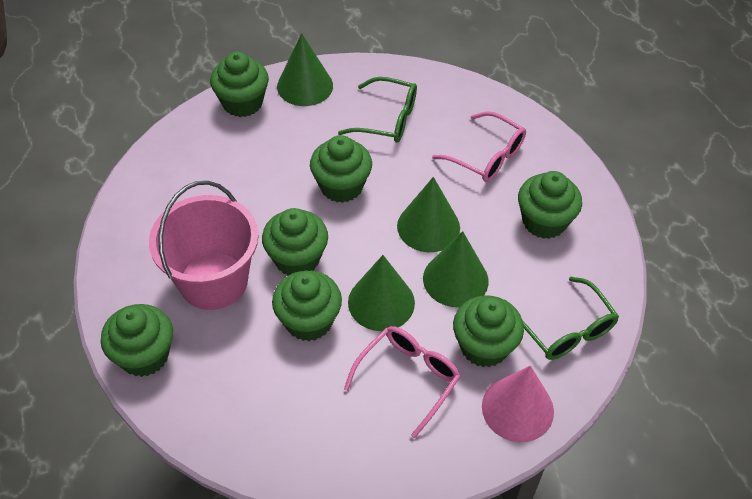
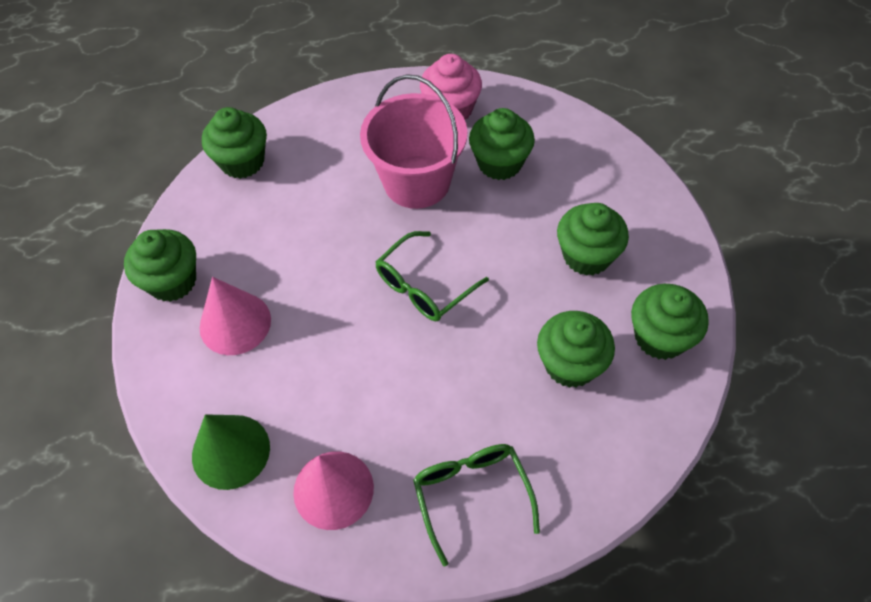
green cone: [277,33,333,106] [348,255,415,331] [397,177,460,252] [423,231,489,307] = 4 -> [192,414,270,490] = 1
green cupcake: [101,304,173,377] [210,52,269,117] [262,208,328,276] [272,270,342,341] [310,135,372,203] [453,295,524,367] [518,171,582,239] = 7 -> [124,229,196,302] [202,107,267,179] [469,108,535,180] [537,311,615,388] [557,203,629,276] [631,284,709,360] = 6
pink cone: [482,366,554,442] = 1 -> [199,277,271,355] [293,451,374,530] = 2
pink cupcake: none = 0 -> [420,54,482,120] = 1
pink glasses: [344,326,461,438] [432,111,526,182] = 2 -> none = 0

